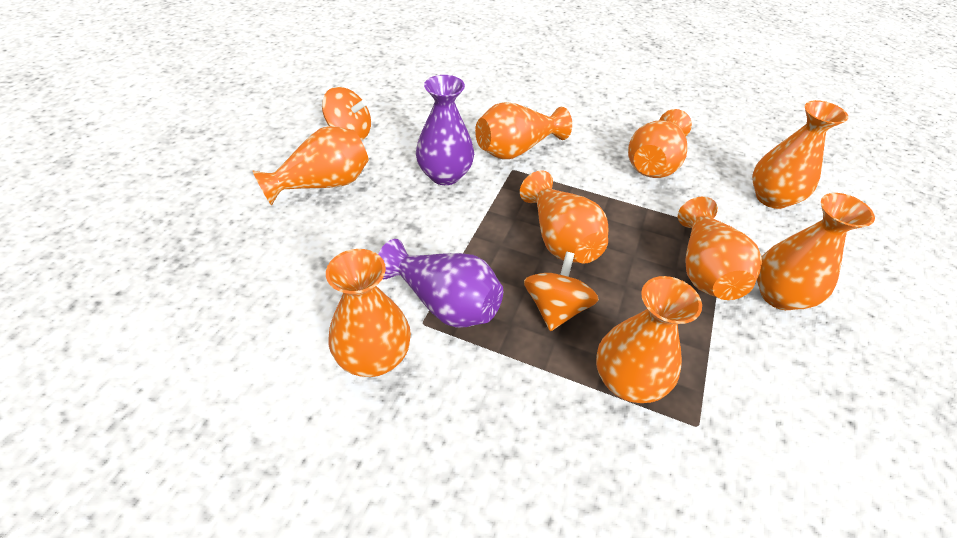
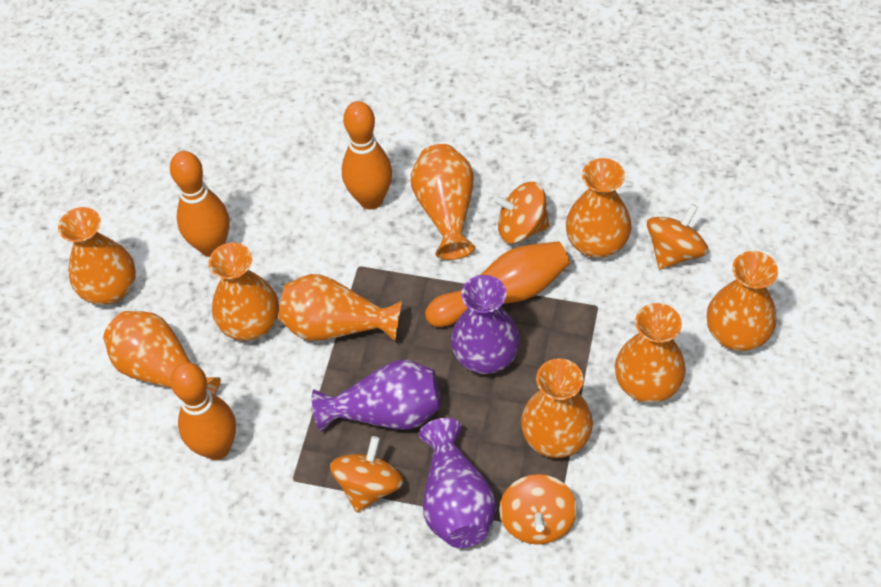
orange bowling pin: none = 0 -> [170,151,230,257] [170,362,236,460] [342,101,392,209] [425,241,570,327] = 4
orange spinning top: [322,87,371,140] [524,252,599,331] = 2 -> [330,436,403,512] [493,182,550,244] [499,474,577,545] [647,204,708,270] = 4
purple vase: [378,239,503,328] [416,75,474,185] = 2 -> [312,360,441,432] [419,418,496,548] [451,275,520,374] = 3

